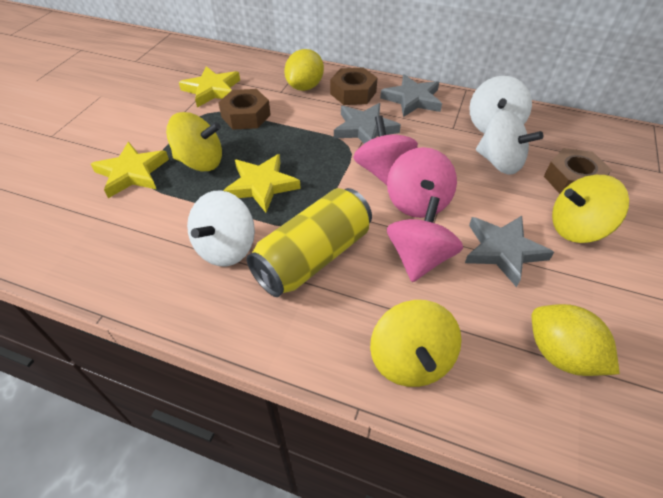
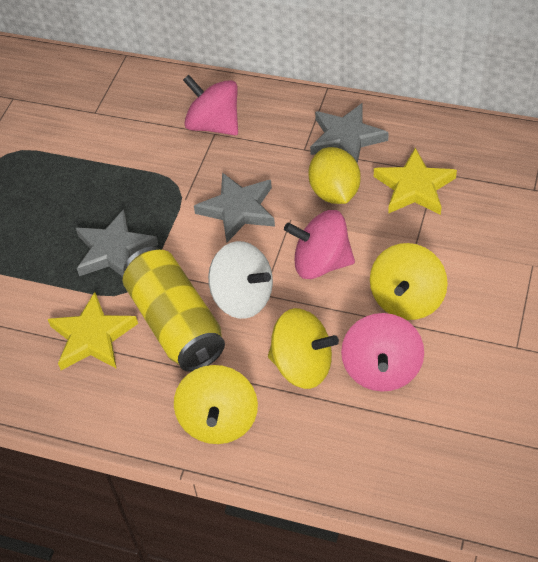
brown nut: [218,89,271,130] [330,68,377,105] [544,148,612,194] = 3 -> none = 0
white spinning top: [187,191,255,266] [469,76,532,134] [476,110,543,175] = 3 -> [208,241,273,319] = 1
yellow lemon: [284,49,324,91] [532,304,620,376] = 2 -> [308,147,360,204] = 1
yellow star: [91,142,169,198] [179,66,240,107] [223,154,301,213] = 3 -> [48,292,138,370] [374,148,457,215] = 2

